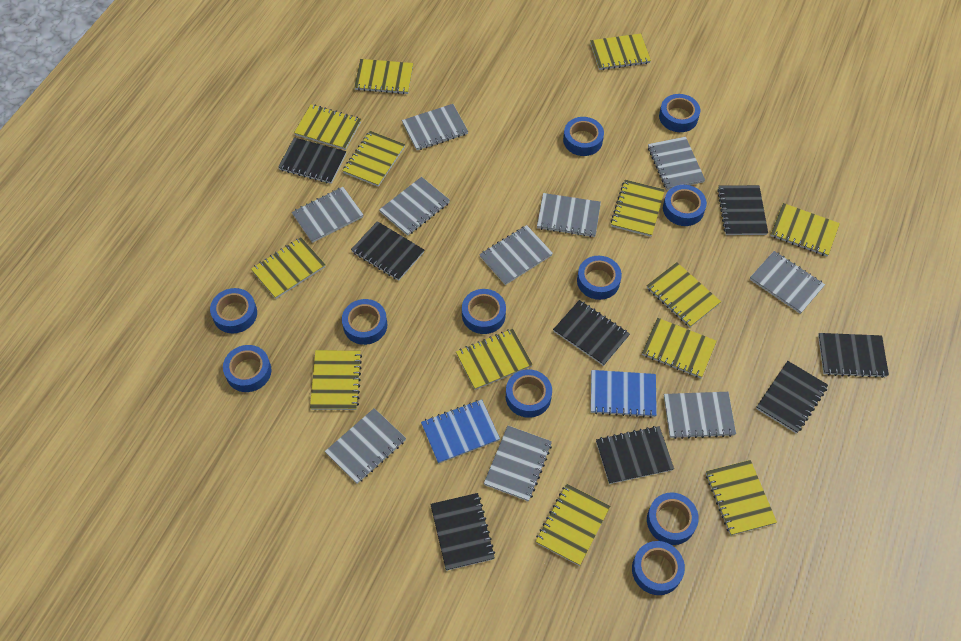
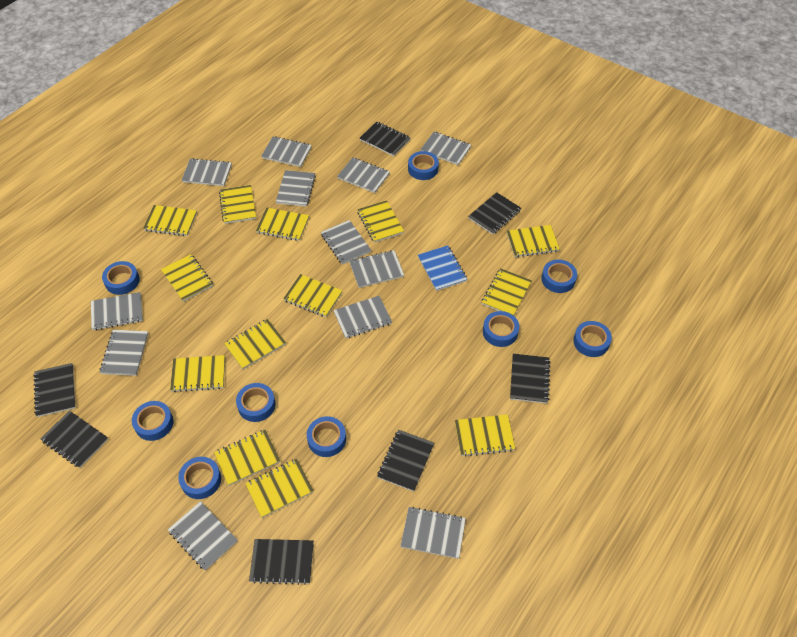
black notebook: [278,137,346,184] [351,221,424,281] [430,493,495,571] [553,300,630,366] [596,426,674,484] [717,185,768,235] [756,361,828,434] [818,333,889,378] = 8 -> [33,363,76,417] [41,410,108,468] [249,539,314,585] [360,121,411,156] [377,430,434,492] [468,192,521,235] [510,354,550,404] = 7
blue notebook: [421,399,500,464] [591,370,657,418] = 2 -> [418,245,467,291] = 1
blue tape: [210,288,257,333] [223,345,271,392] [342,299,387,345] [462,289,506,334] [506,369,552,418] [563,117,604,156] [577,256,622,300] [632,541,685,595] [647,492,699,545] [659,94,700,132] [663,185,707,226] = 11 -> [102,261,140,295] [132,401,174,441] [178,457,221,499] [236,383,276,422] [307,416,346,457] [408,151,439,180] [483,311,519,347] [541,260,577,293] [573,321,612,357] = 9
grey notebook: [292,187,363,243] [325,408,406,484] [379,177,450,236] [402,104,468,150] [479,225,553,285] [484,426,552,501] [537,193,601,237] [648,137,705,190] [664,392,736,439] [750,251,825,314] = 10 -> [91,292,143,330] [100,330,148,376] [168,501,237,571] [182,158,232,186] [261,136,312,167] [276,170,316,207] [321,220,371,265] [333,296,392,339] [337,157,390,193] [349,250,404,288] [401,507,466,559] [420,132,471,165] = 12

